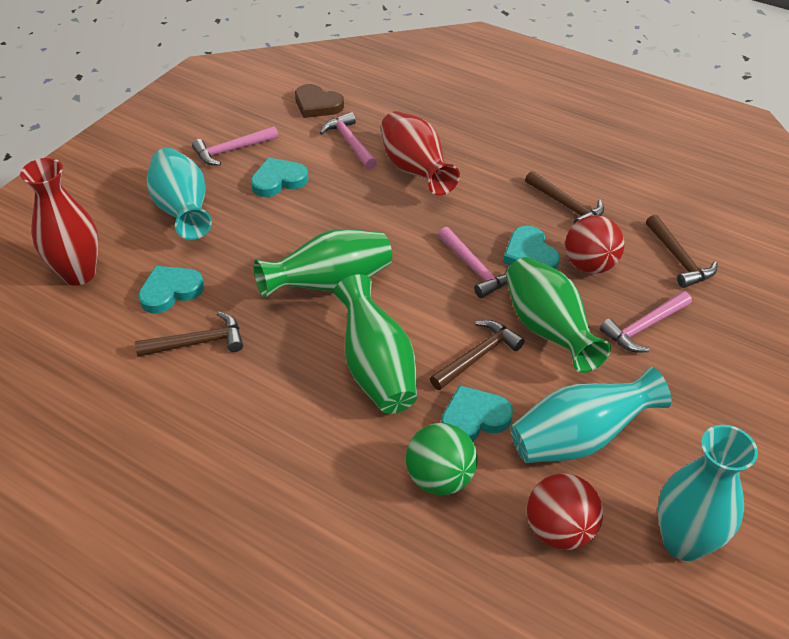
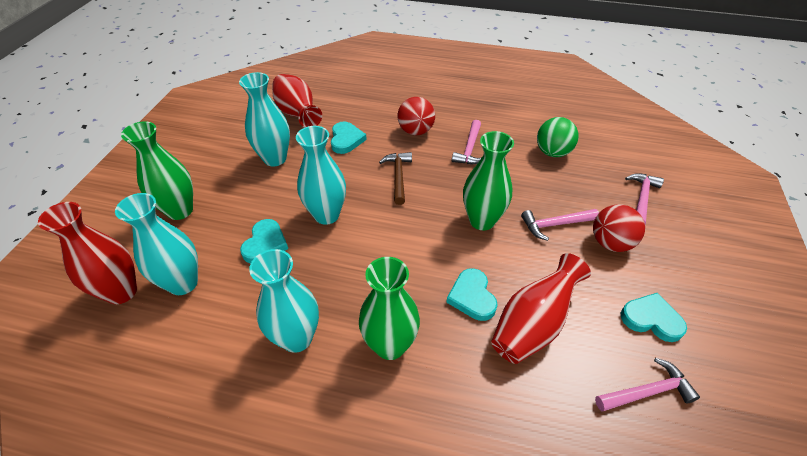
brown hammer: [135,312,243,357] [430,320,525,390] [525,171,604,224] [646,215,718,288] = 4 -> [379,152,412,205] = 1
brown heart: [295,84,344,118] = 1 -> none = 0
red vase: [20,158,99,286] [381,111,460,195] = 2 -> [38,202,137,304] [272,74,322,128] [491,253,591,364] = 3
turquoise vase: [147,148,212,240] [510,367,671,463] [657,425,758,561] = 3 -> [115,193,198,295] [239,72,290,167] [249,249,319,353] [296,126,346,225] = 4

